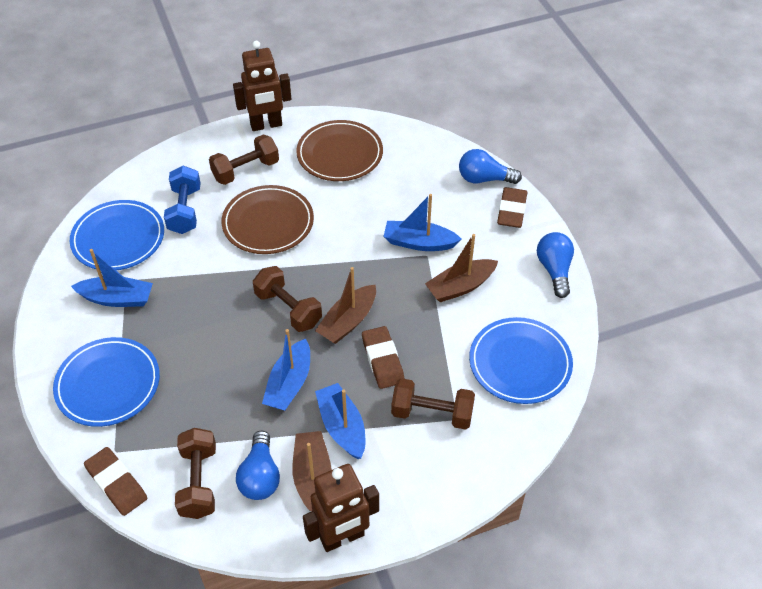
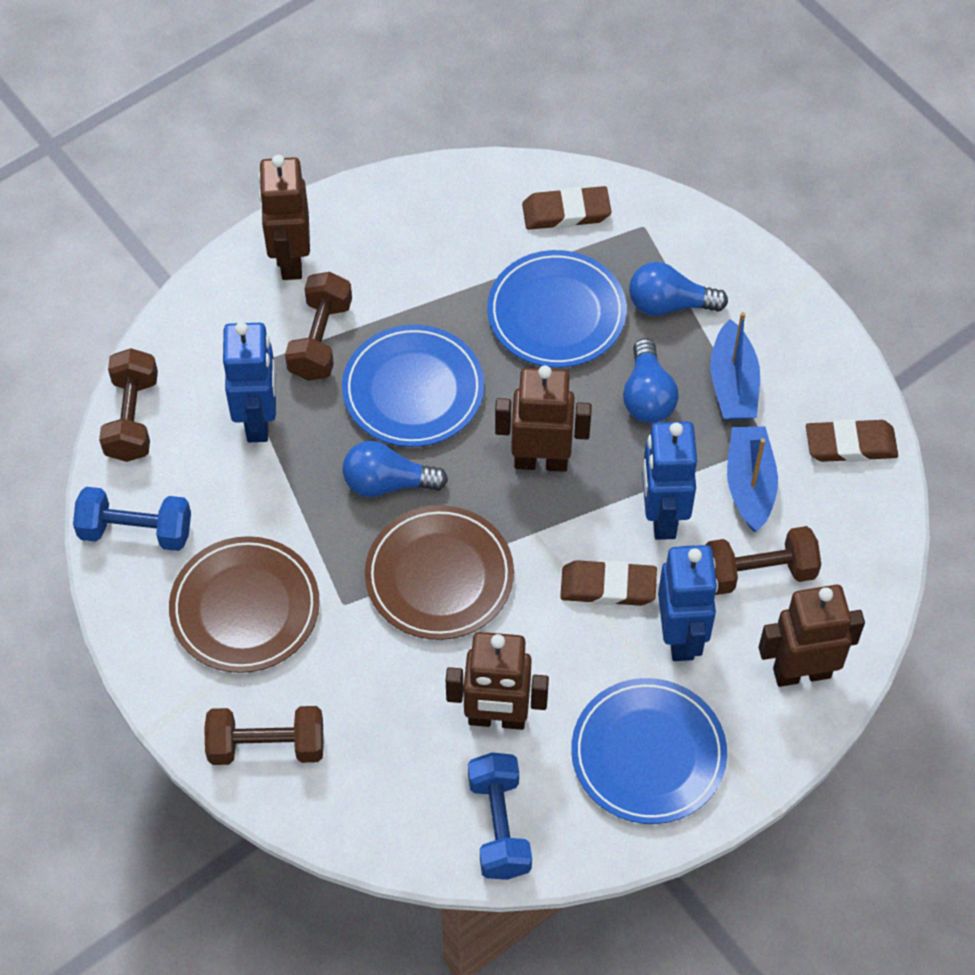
blue boat: [71,249,153,307] [262,329,310,411] [315,383,365,459] [383,194,461,251] = 4 -> [710,312,760,420] [727,426,778,532] = 2
blue dumbbell: [164,166,201,234] = 1 -> [73,487,191,551] [468,753,532,880] = 2
blue robot: none = 0 -> [223,322,276,442] [642,422,697,540] [658,545,718,661] = 3
brown boat: [292,431,332,512] [315,267,376,344] [425,234,498,302] = 3 -> none = 0
brown robot: [233,41,291,131] [303,464,379,552] = 2 -> [258,155,310,280] [446,632,549,730] [495,365,592,472] [759,584,865,687] = 4

